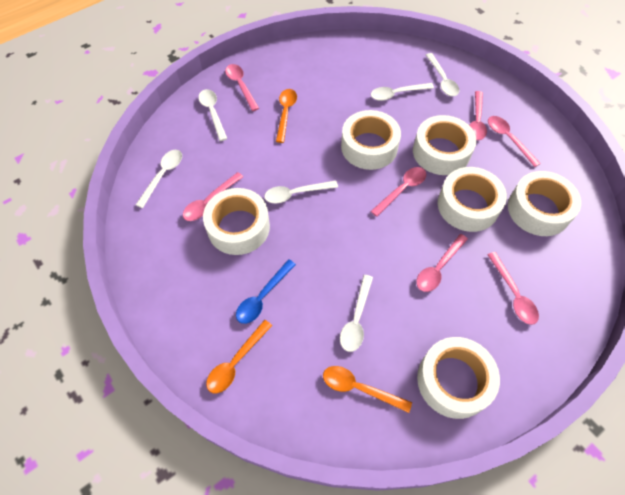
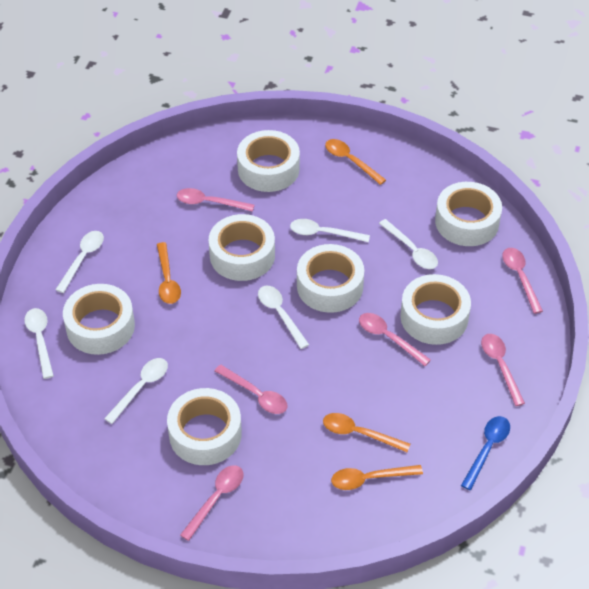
orange spoon: [206,320,272,393] [276,89,297,143] [323,366,412,413] = 3 -> [157,242,181,304] [323,413,410,452] [325,139,386,185] [331,465,423,490] = 4
pink spoon: [183,172,243,221] [225,64,259,111] [371,167,426,217] [416,234,468,292] [469,91,487,140] [488,116,541,167] [488,252,539,325] = 7 -> [177,188,254,212] [180,465,243,541] [215,365,288,414] [359,313,431,366] [481,334,525,406] [502,248,543,314] = 6
white tape: [203,188,270,255] [341,110,401,170] [413,115,477,175] [417,337,500,419] [438,167,507,232] [508,171,581,236] = 6 -> [63,284,135,355] [167,388,242,465] [209,214,275,281] [237,130,300,192] [297,244,364,313] [400,274,471,345] [435,182,502,246] = 7

